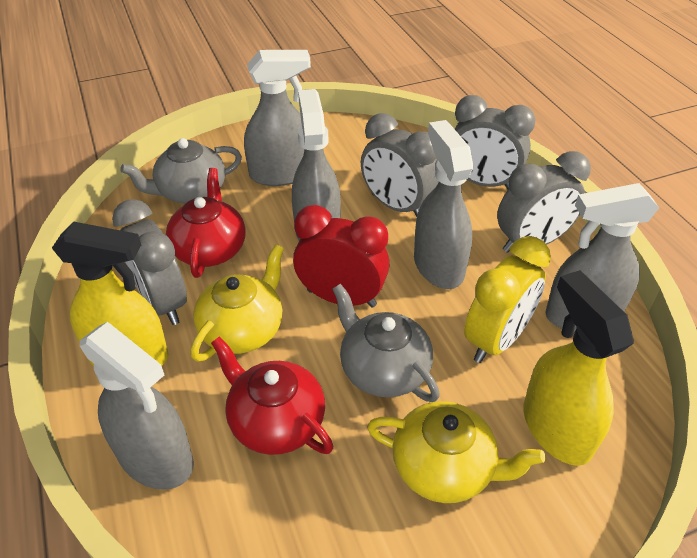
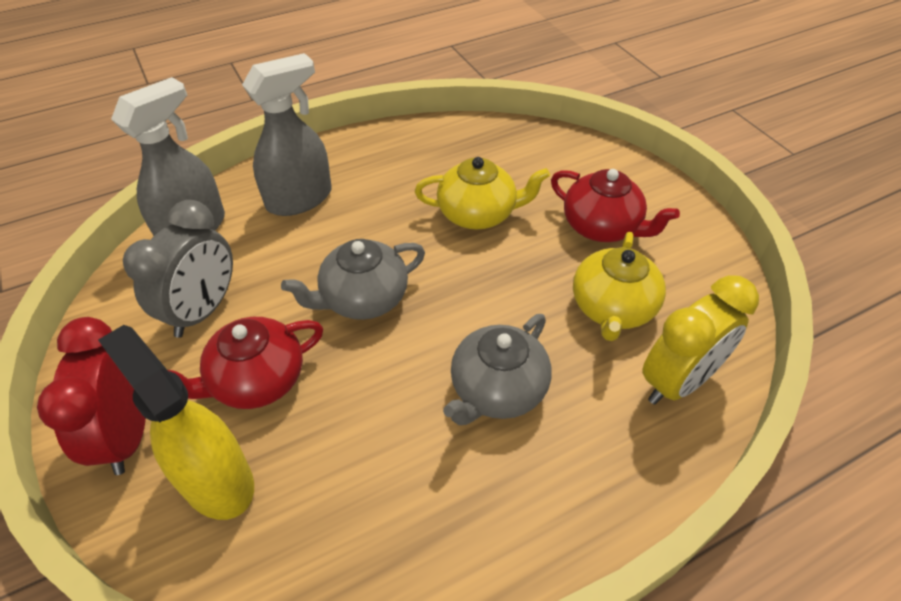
grey clock: [112,199,187,325] [361,113,439,217] [455,95,536,189] [497,151,591,253] = 4 -> [123,200,233,338] = 1
grey spray bottle: [80,322,194,490] [244,50,311,186] [292,89,341,241] [414,120,474,289] [545,183,659,332] = 5 -> [111,77,225,236] [242,53,332,216] = 2
yellow spray bottle: [52,221,168,366] [523,270,633,466] = 2 -> [98,325,254,520] = 1

